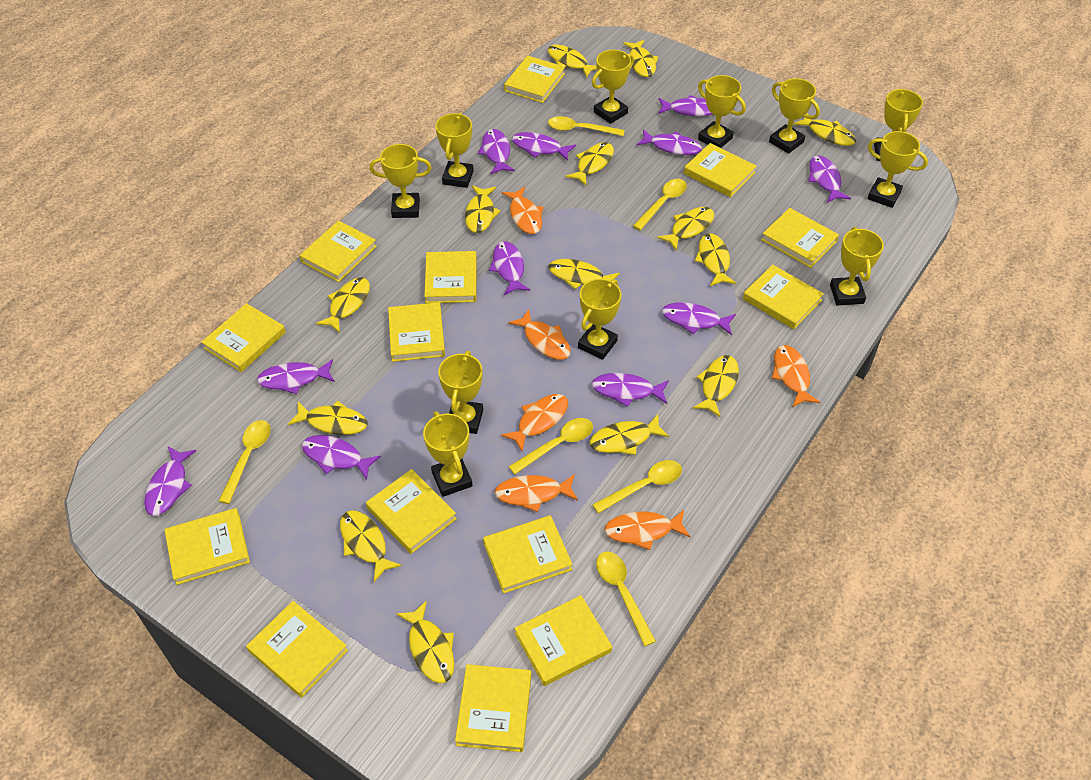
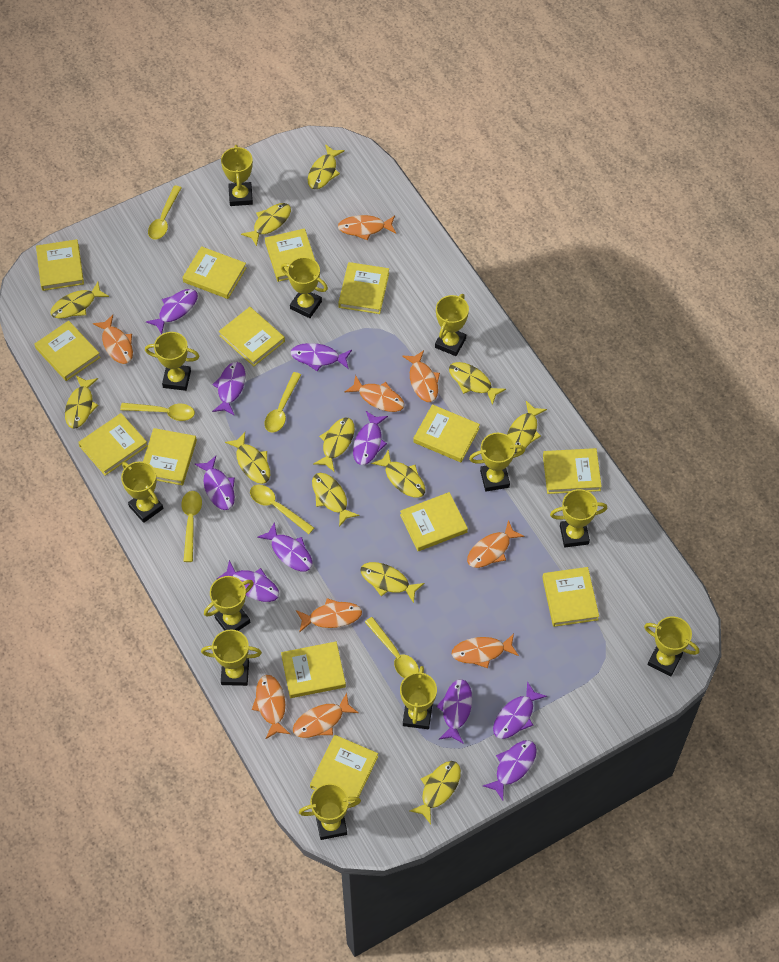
orange fish: [495,474,578,512] [501,394,568,451] [502,187,543,234] [508,309,571,360] [604,510,690,550] [772,345,820,407] = 6 -> [93,315,133,364] [252,675,290,739] [293,693,359,738] [296,598,362,633] [338,215,396,241] [344,375,405,412] [402,350,440,402] [452,634,519,668] [467,520,525,568] = 9
purple fish: [144,447,196,516] [257,359,335,394] [302,435,381,480] [478,129,515,174] [489,241,530,295] [512,132,576,161] [592,373,669,407] [637,129,702,155] [658,95,713,116] [662,302,736,335] [808,155,851,203] = 11 -> [146,289,198,334] [195,456,235,510] [212,362,246,416] [217,560,279,602] [257,522,312,571] [290,343,352,371] [353,411,388,465] [436,679,472,744] [483,740,537,800] [493,682,547,739] = 10
yellow fish: [288,401,368,435] [316,277,370,333] [340,510,402,582] [396,600,454,683] [465,185,501,233] [548,45,597,78] [548,259,620,289] [565,142,614,185] [590,414,669,455] [623,40,658,77] [657,207,714,250] [693,355,739,417] [695,233,736,286] [794,113,856,146] = 14 -> [50,282,109,319] [65,376,99,429] [225,432,270,484] [241,203,291,246] [308,144,345,189] [312,473,359,527] [313,418,355,472] [360,562,424,603] [371,450,425,498] [410,761,461,824] [449,362,506,405] [507,401,547,453] = 12
yellow trophy: [369,144,432,218] [423,411,473,497] [435,113,474,188] [438,351,483,434] [578,279,621,360] [592,50,634,124] [698,75,746,148] [769,78,820,154] [830,227,884,305] [867,131,928,208] [874,88,923,161] = 11 -> [121,461,163,523] [145,332,199,391] [201,629,262,686] [204,576,254,631] [221,145,253,206] [281,257,328,318] [299,783,361,840] [400,666,437,729] [435,294,469,356] [469,433,525,492] [550,489,607,547] [644,616,699,677] = 12

